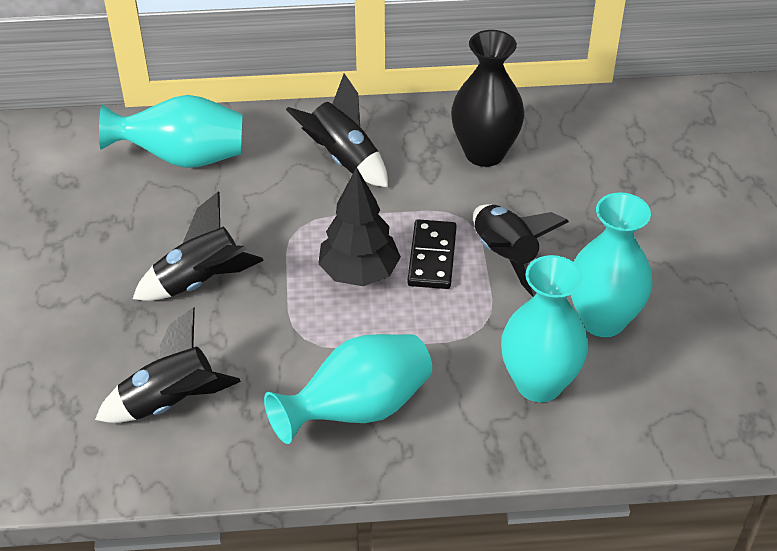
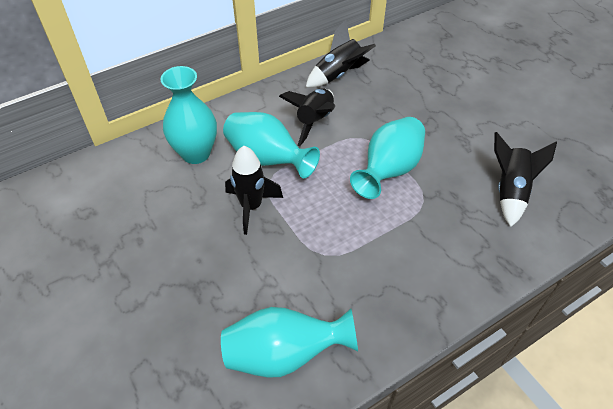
black domino: [407,219,457,289] = 1 -> none = 0
black tree: [318,167,401,286] = 1 -> none = 0
black vase: [451,30,524,167] = 1 -> none = 0

